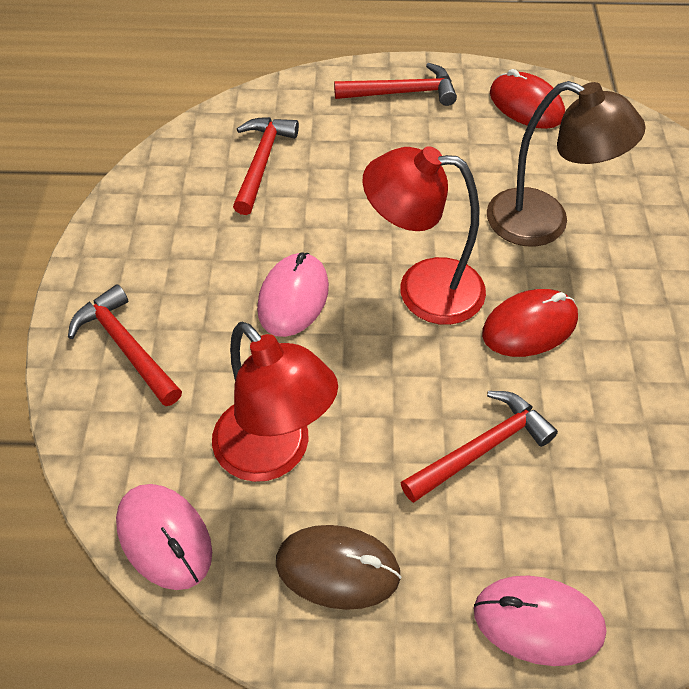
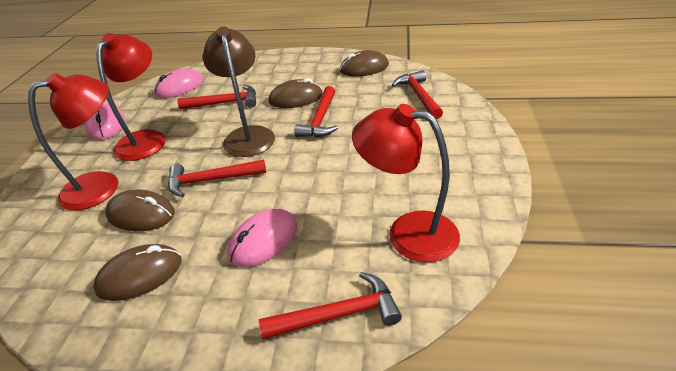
brown mouse: [276,525,401,610] = 1 -> [93,244,181,301] [105,189,175,231] [269,78,323,108] [340,50,389,77] = 4
red hammer: [68,284,182,406] [233,117,299,215] [334,63,457,106] [400,391,558,503] = 4 -> [168,160,266,197] [178,85,256,109] [259,272,402,340] [294,86,338,137] [392,70,443,119] = 5
red lamp: [212,322,338,482] [362,146,486,325] = 2 -> [28,73,118,210] [96,33,166,161] [352,104,460,262] = 3
red mouse: [482,289,578,357] [490,69,565,129] = 2 -> none = 0

